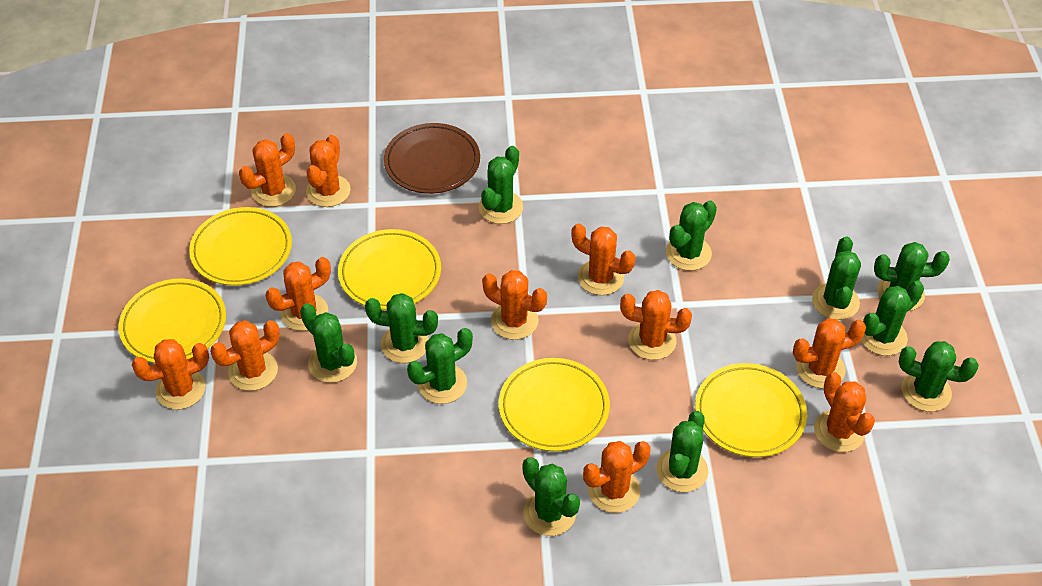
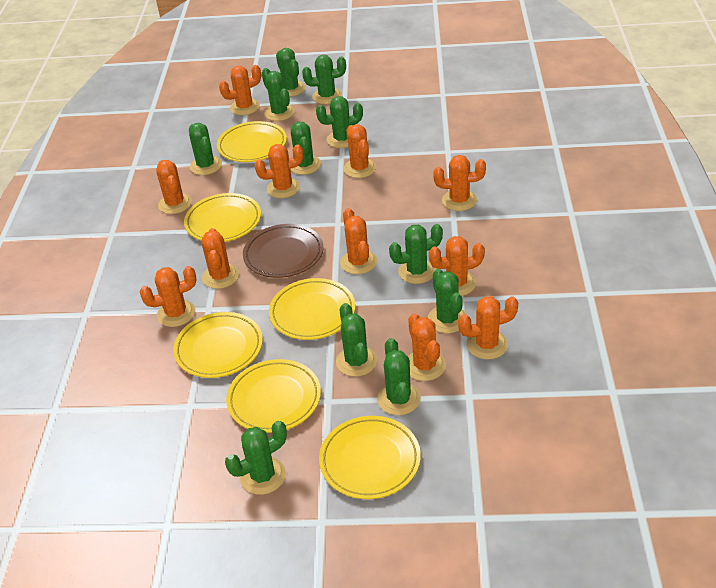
yellow plate: [118,278,226,363] [189,207,292,286] [338,229,441,310] [499,358,610,451] [695,363,807,457] = 5 -> [173,312,263,378] [184,193,261,242] [217,121,287,162] [226,359,321,433] [269,278,355,340] [319,416,421,499] = 6

